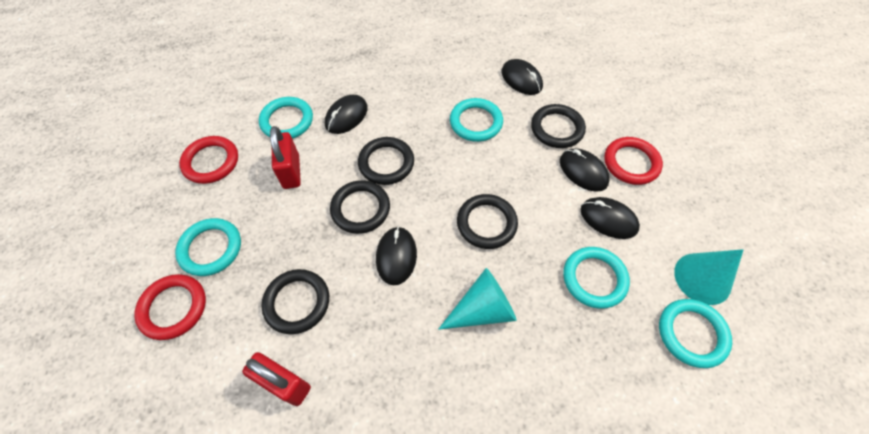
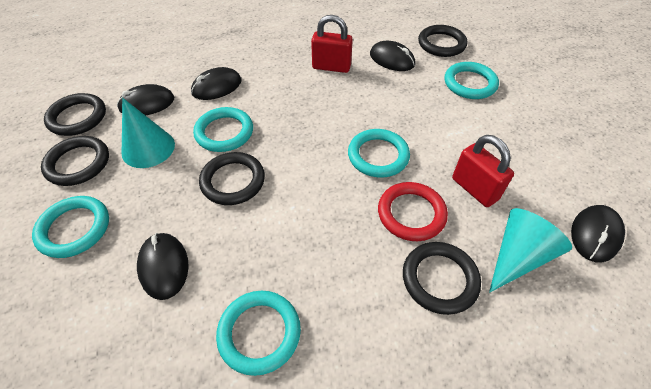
red ring: [134,274,206,340] [179,136,238,184] [604,137,663,185] = 3 -> [378,182,448,241] = 1

